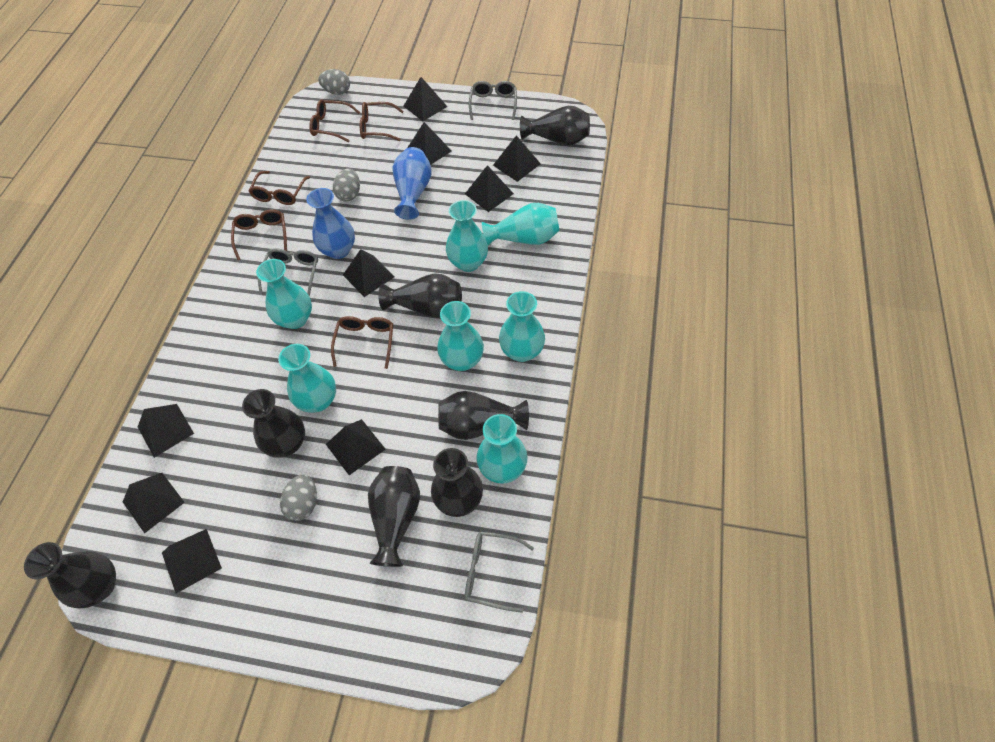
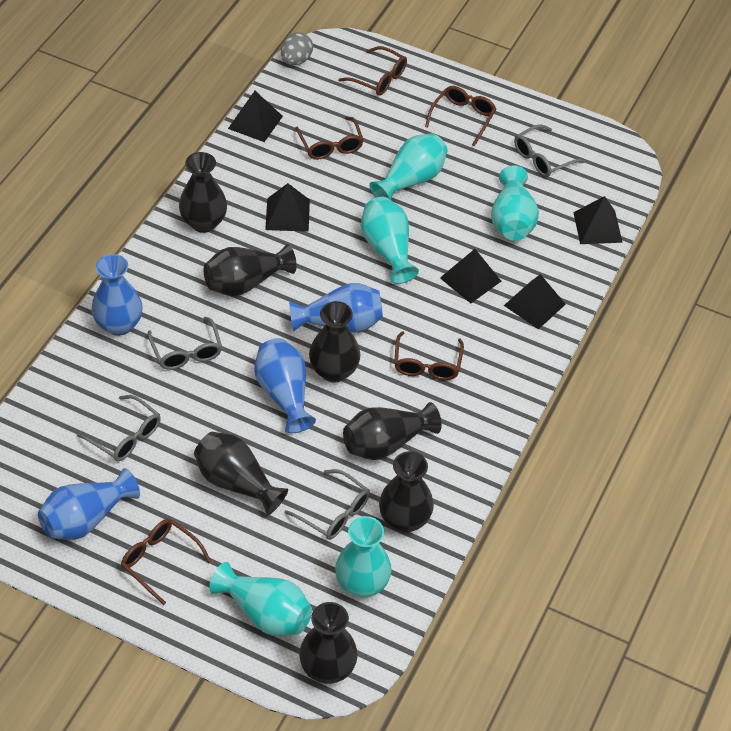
black pyramid: [123,473,185,533] [138,404,194,458] [162,529,222,593] [326,419,385,475] [343,249,395,297] [404,77,448,121] [407,122,452,165] [465,165,514,212] [493,135,541,182] = 9 -> [228,91,283,142] [265,183,310,232] [440,249,501,303] [504,274,566,329] [573,196,623,244] = 5
blue vase: [306,188,355,259] [392,147,432,220] = 2 -> [38,468,140,540] [92,254,143,336] [254,338,316,433] [289,283,383,333] = 4
grey egg: [280,474,317,521] [318,69,350,95] [333,169,360,202] = 3 -> [281,32,313,65] = 1
grey glasses: [258,248,318,297] [465,531,534,613] [469,81,517,120] = 3 -> [77,395,161,461] [148,317,222,370] [284,469,370,540] [514,124,585,177] = 4
turquoise vase: [256,259,312,329] [278,344,336,413] [437,301,484,371] [446,200,488,272] [476,414,527,484] [482,203,560,246] [499,291,545,362] = 7 -> [209,562,312,636] [335,516,392,598] [361,197,419,284] [369,133,448,200] [491,165,539,241] = 5

